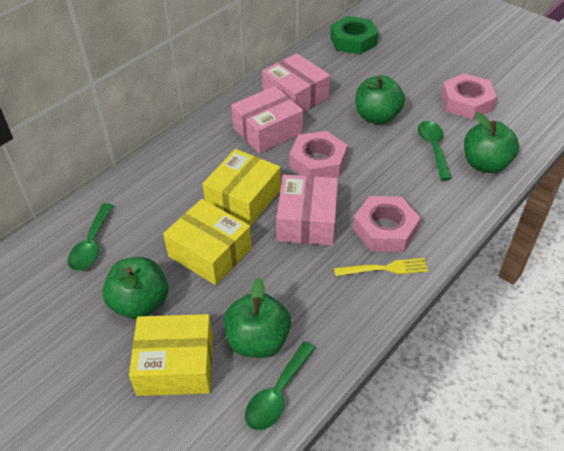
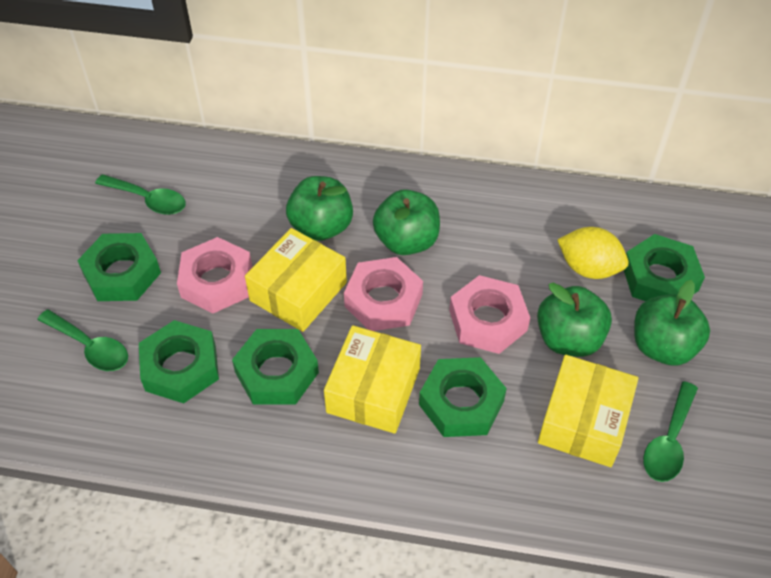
green nut: [330,16,379,54] = 1 -> [77,233,161,301] [139,320,219,403] [232,329,319,405] [419,357,507,437] [624,234,705,301] = 5
pink box: [231,86,303,154] [262,53,330,112] [276,175,338,245] = 3 -> none = 0
yellow fork: [334,258,428,276] = 1 -> none = 0
yellow lemon: none = 0 -> [557,227,629,279] = 1

